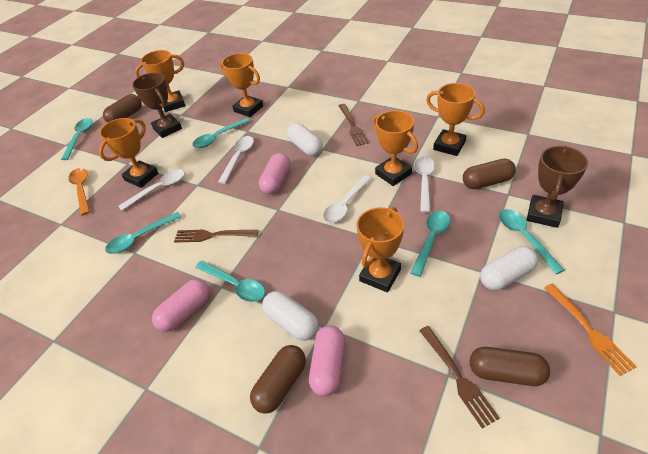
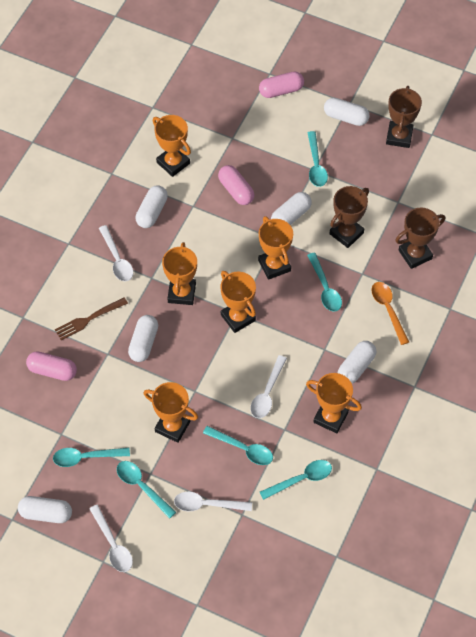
brown capsule: [103,94,142,123] [250,345,306,414] [463,159,516,189] [470,347,550,386] = 4 -> none = 0
brown fork: [174,230,259,243] [339,104,369,146] [419,326,500,428] = 3 -> [55,297,128,340] = 1
brown trophy: [132,73,182,138] [527,146,588,228] = 2 -> [329,186,369,248] [386,86,422,148] [395,208,445,269] = 3
orange fork: [544,284,636,376] = 1 -> none = 0
white capsule: [262,291,319,341] [287,123,323,156] [480,246,538,290] = 3 -> [18,496,72,523] [128,315,158,362] [136,185,168,228] [271,192,312,225] [324,98,370,126] [338,341,376,383] = 6

